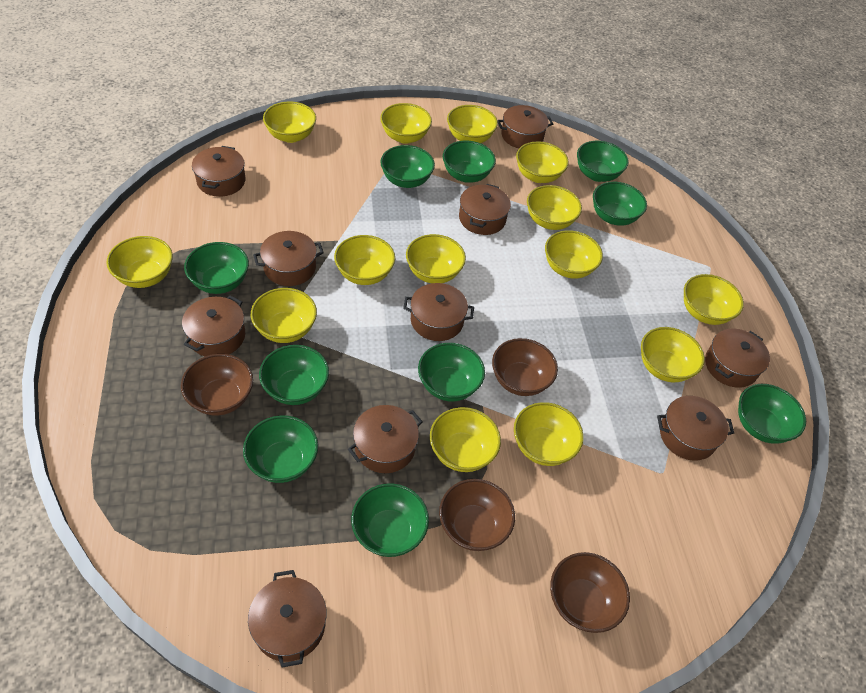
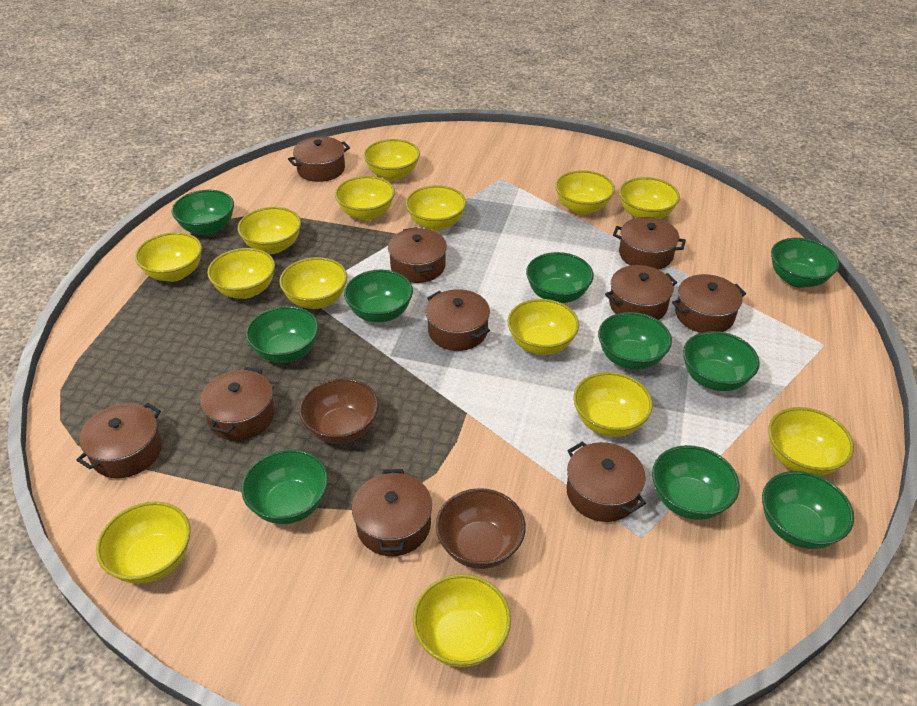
brown bowl: [181,354,253,415] [439,479,515,551] [492,338,558,396] [550,552,630,633] = 4 -> [299,378,379,444] [436,488,526,569] = 2

